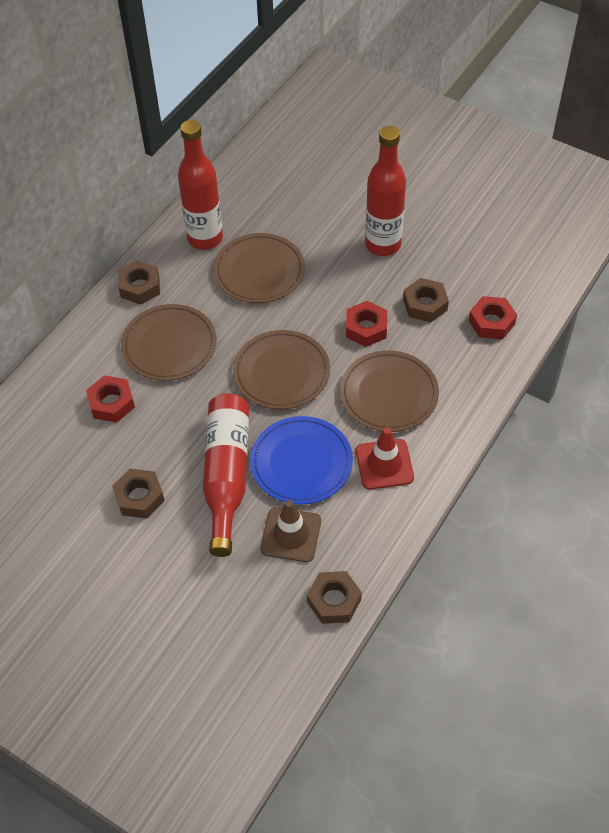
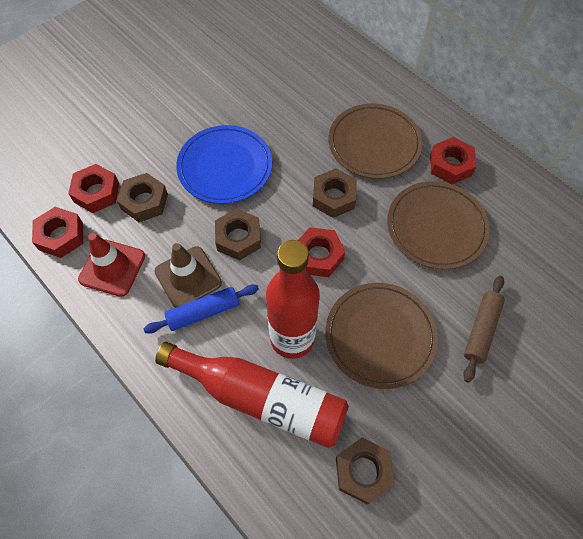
blue rolling pin: none = 0 -> [144,285,259,334] = 1
brown plate: [121,304,217,381] [214,233,305,303] [233,330,330,409] [340,350,439,432] = 4 -> [326,283,438,389] [328,104,422,179] [387,181,490,269] = 3
brown rolling pin: none = 0 -> [463,276,505,383] = 1
red bottle: [178,120,223,250] [203,393,249,557] [365,126,406,256] = 3 -> [155,342,349,448] [266,240,320,359] = 2
red nut: [86,375,135,423] [346,301,387,347] [468,296,517,339] = 3 -> [32,207,83,258] [68,164,119,213] [298,227,345,277] [430,137,477,184] = 4

